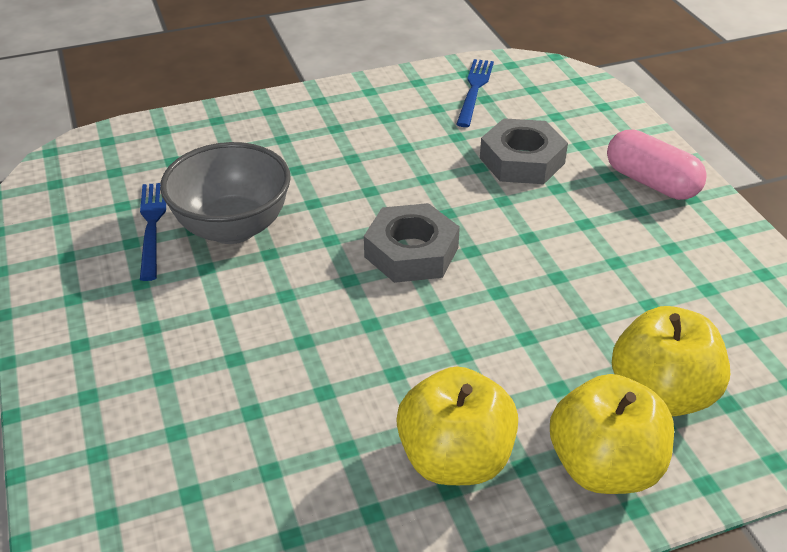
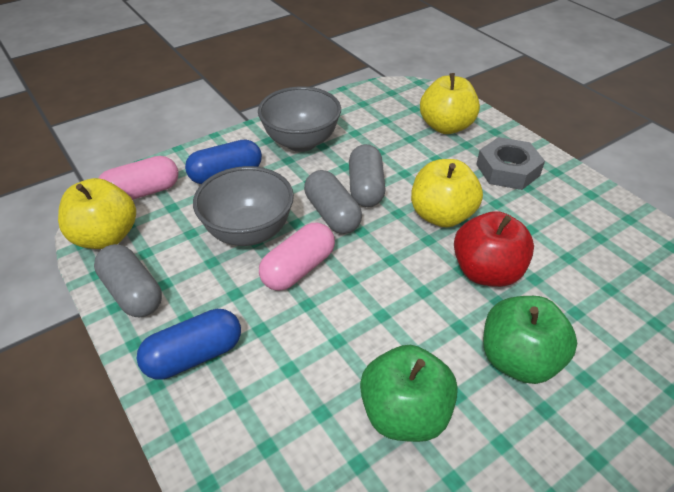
blue capsule: none = 0 -> [137,309,241,380] [185,139,262,184] = 2
blue fork: [140,183,166,281] [456,59,494,127] = 2 -> none = 0
green apple: none = 0 -> [360,345,458,442] [483,296,577,384] = 2
grey bowl: [160,142,291,244] = 1 -> [193,166,294,246] [258,86,341,152] = 2
grey capsule: none = 0 -> [94,244,162,317] [304,170,362,234] [349,144,386,207] = 3
grey nut: [364,203,460,283] [480,118,568,184] = 2 -> [476,137,545,190] = 1
pink capsule: [607,129,707,200] = 1 -> [99,156,179,200] [259,222,335,291] = 2
red apple: none = 0 -> [454,211,534,287] = 1

